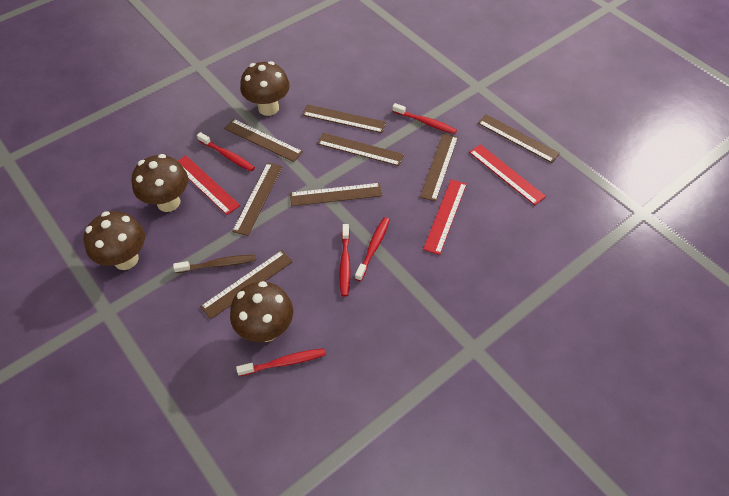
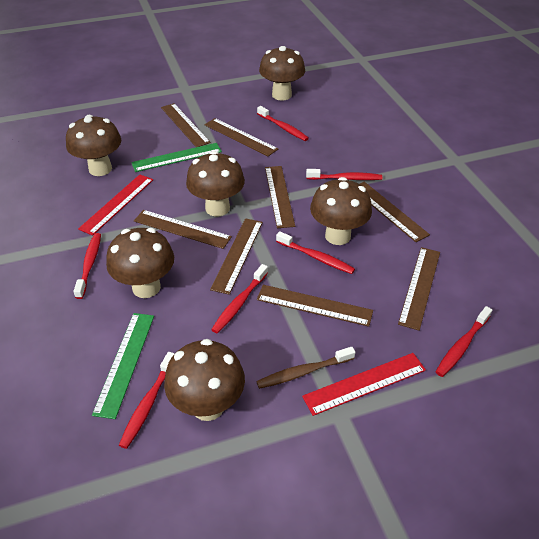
brown mushroom: [84,211,145,270] [132,154,188,212] [230,281,293,342] [240,61,290,116] = 4 -> [66,115,121,176] [106,228,174,298] [164,339,245,421] [186,151,245,216] [259,46,305,101] [310,177,372,245] = 6
green ruler: none = 0 -> [92,313,154,419] [131,143,222,172] = 2
red ruler: [178,156,240,215] [423,179,467,255] [469,144,546,205] = 3 -> [78,174,153,236] [302,353,426,416] = 2
red toothbrush: [197,132,255,171] [236,348,326,376] [340,224,350,297] [355,217,390,281] [392,103,457,134] = 5 -> [73,233,101,299] [119,352,175,449] [211,264,268,334] [257,106,309,141] [276,231,355,274] [306,169,382,180] [435,306,492,377] = 7

